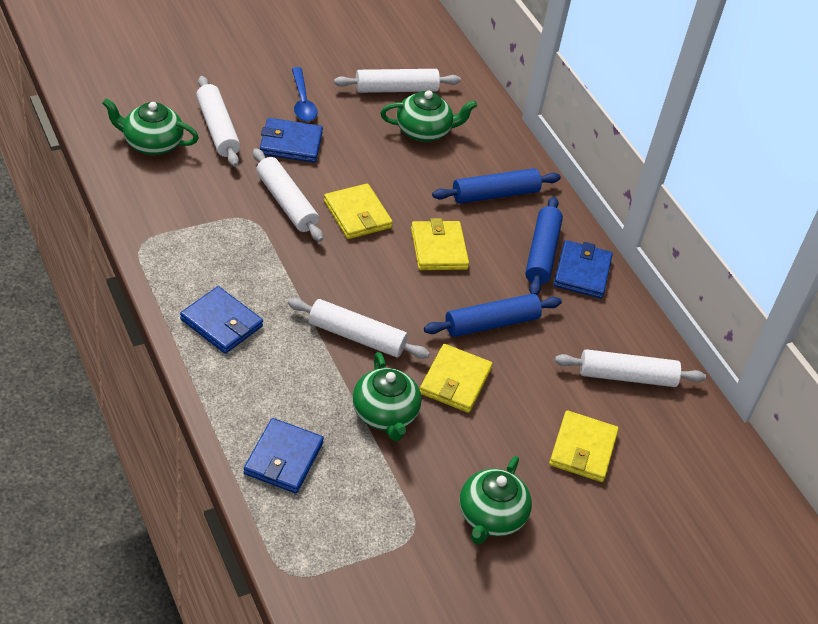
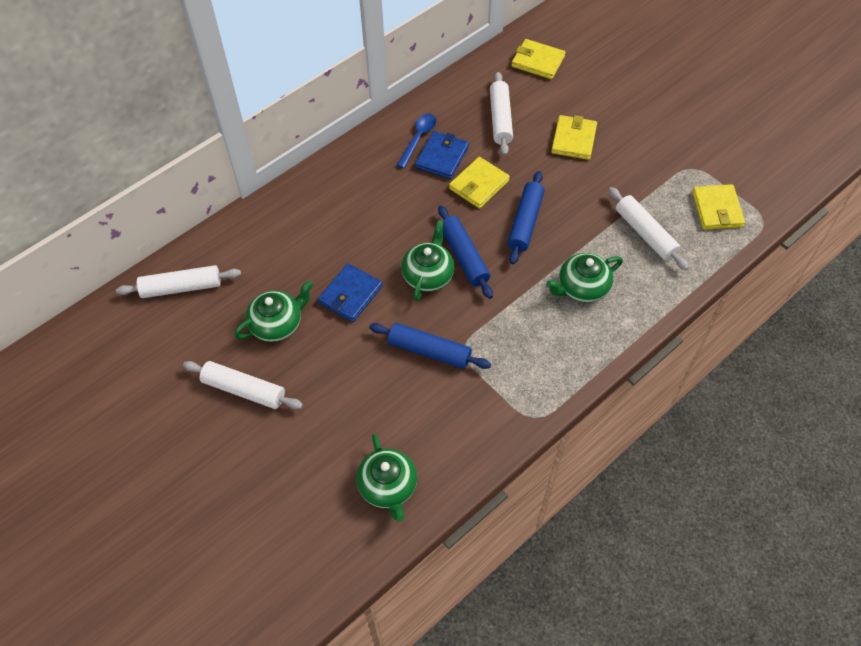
blue wallet: [180,286,263,354] [244,418,324,493] [260,118,323,163] [554,240,613,298] = 4 -> [318,263,383,322] [415,131,469,179] = 2
white rolling pin: [196,76,240,167] [253,148,323,242] [288,298,430,359] [334,69,461,93] [555,349,706,387] = 5 -> [116,265,241,298] [183,361,303,409] [490,72,513,156] [608,187,689,270] = 4

